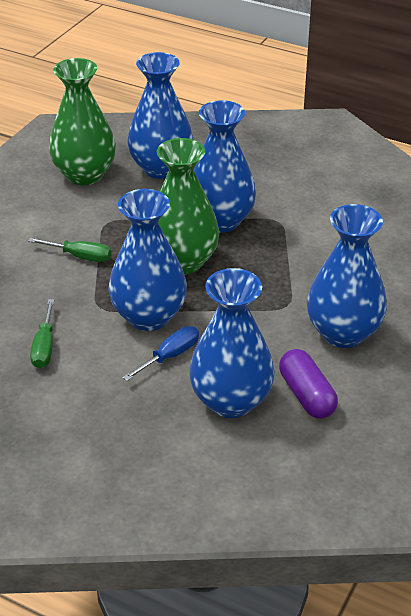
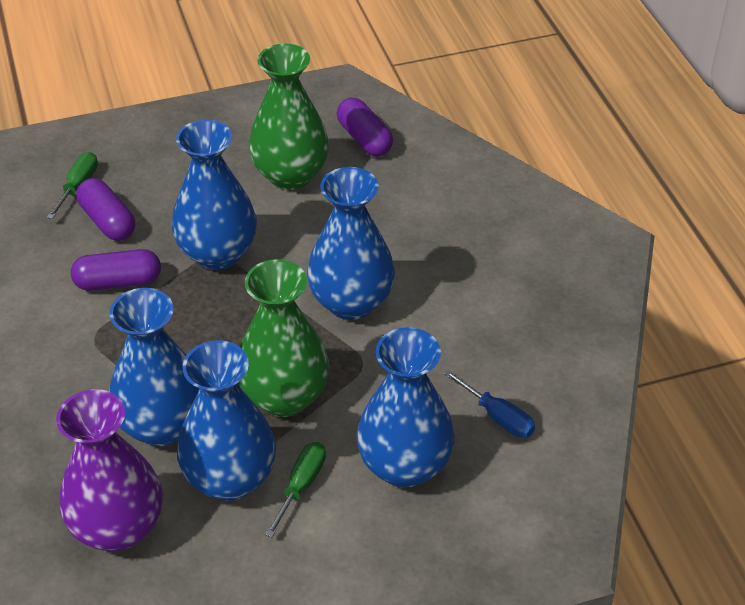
purple capsule: [279,349,338,419] = 1 -> [71,249,161,291] [76,178,135,241] [337,98,393,156] = 3
purple vase: none = 0 -> [56,389,163,551] = 1

